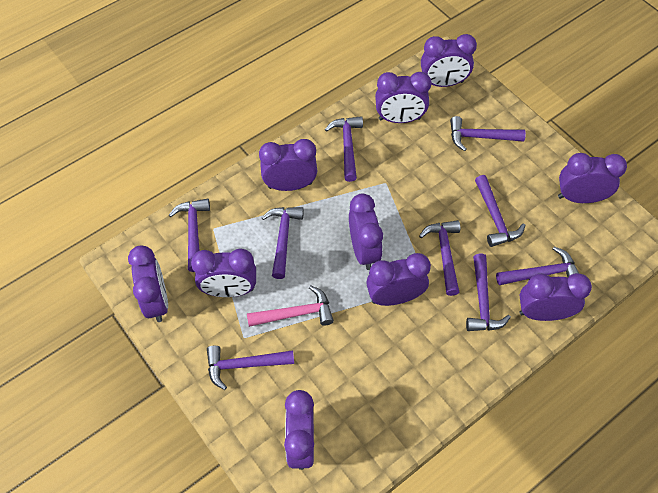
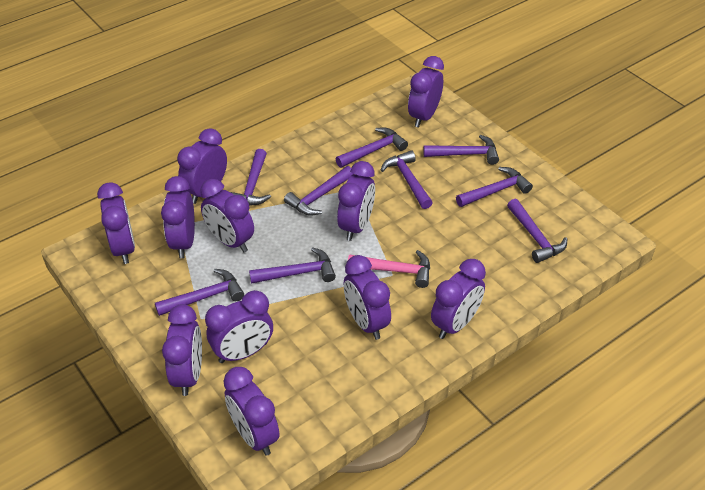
purple clock: [128,245,168,322] [191,248,256,297] [259,139,317,191] [284,390,314,470] [349,194,383,270] [366,253,431,306] [375,72,432,123] [421,34,477,87] [519,273,592,321] [558,153,627,203] = 10 -> [97,182,135,264] [161,176,195,258] [162,304,202,396] [177,128,227,204] [200,179,254,252] [205,290,273,363] [223,367,280,456] [337,161,375,241] [344,255,391,340] [408,56,444,127] [431,259,486,339] = 11

